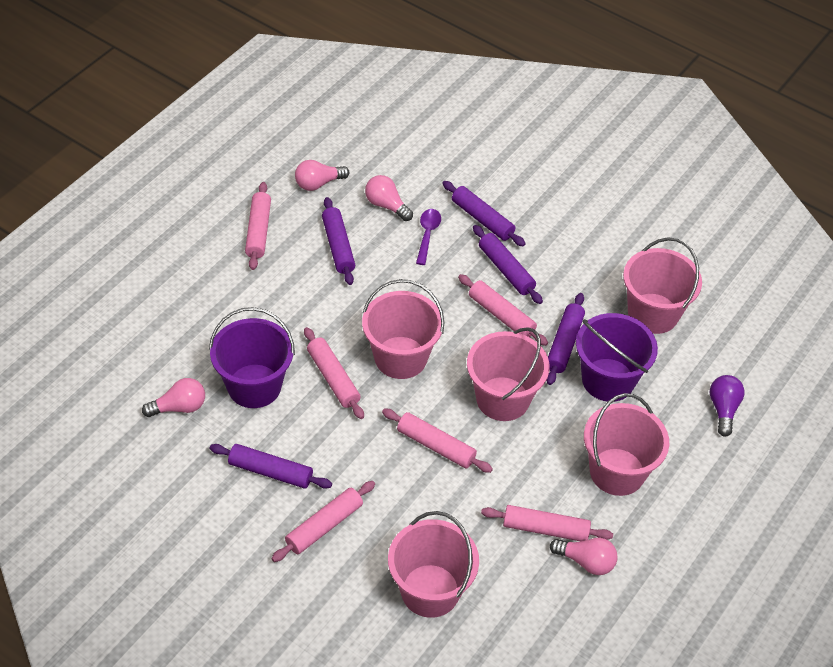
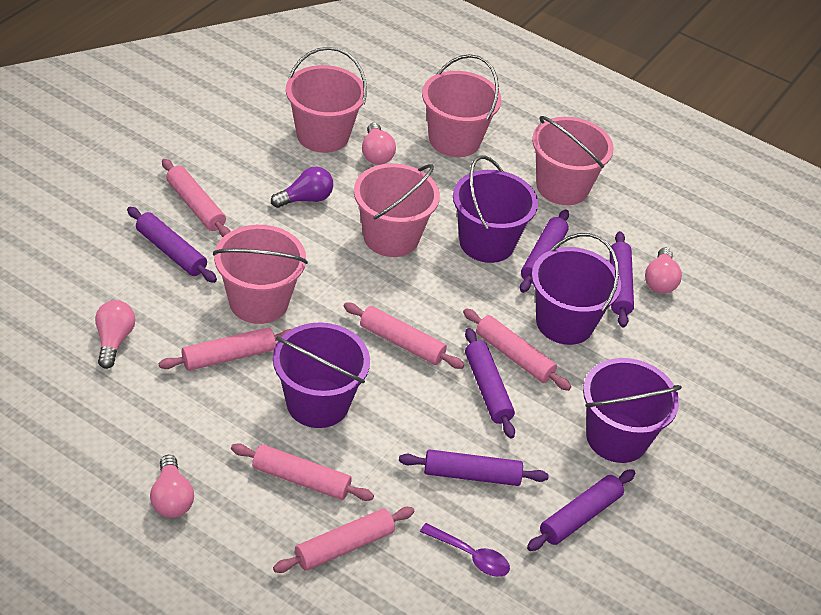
purple bucket: [209,307,295,408] [576,313,658,402] = 2 -> [273,322,370,428] [453,155,538,263] [532,233,621,345] [583,358,682,463] = 4
purple rolling pin: [209,444,332,489] [322,197,355,285] [442,181,526,247] [473,225,543,304] [546,293,585,385] = 5 -> [127,207,217,283] [399,449,549,486] [465,328,515,438] [520,210,569,293] [527,469,635,551] [610,231,634,328] = 6

